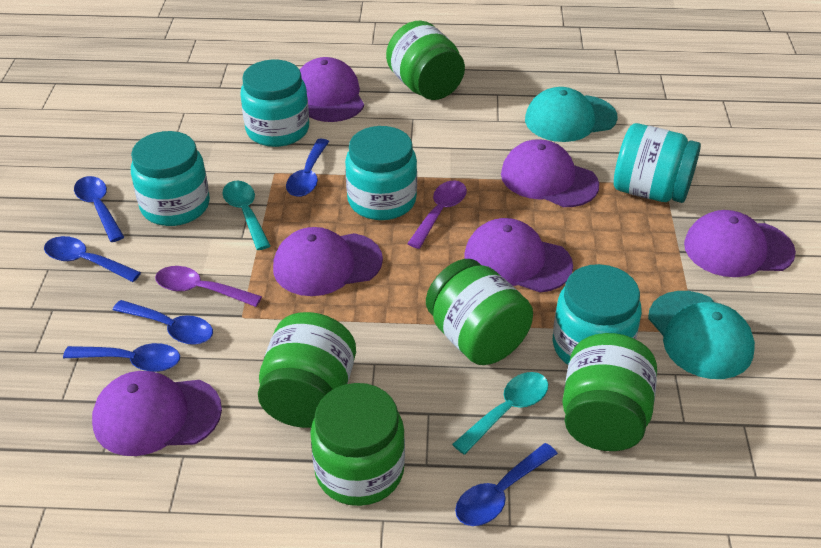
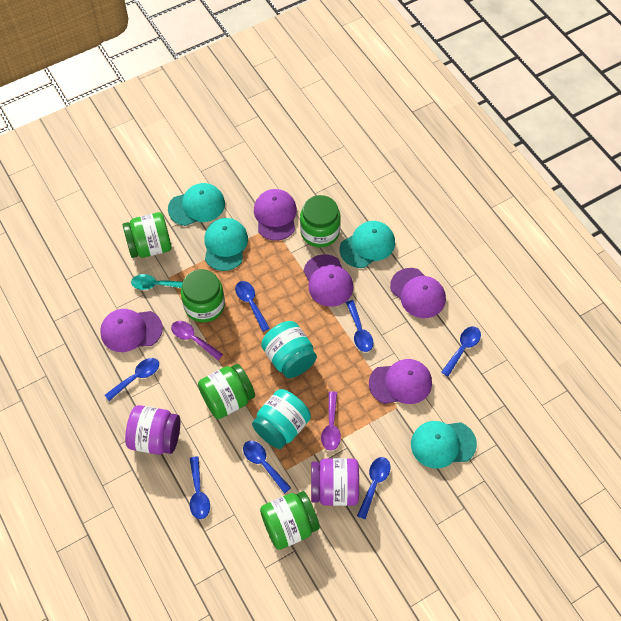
blue spoon: [44,236,141,282] [63,343,180,372] [74,176,124,242] [113,300,213,345] [286,139,329,197] [455,443,558,526] = 6 -> [105,358,159,401] [190,456,210,519] [235,281,270,332] [243,441,291,494] [346,300,373,352] [357,457,390,519] [441,327,481,376] = 7
purple cap: [92,371,222,456] [273,227,383,296] [300,57,364,122] [464,218,573,293] [501,139,599,207] [684,210,796,277] = 6 -> [100,309,163,352] [254,189,297,241] [304,254,353,307] [369,359,432,404] [390,268,446,318] = 5
purple jar: none = 0 -> [125,405,180,455] [311,458,359,506] = 2
turquoise cap: [525,87,618,142] [648,291,755,379] = 2 -> [168,183,225,226] [204,218,248,271] [339,221,395,268] [411,421,477,468] = 4
turquoise jar: [131,131,210,226] [241,60,309,147] [345,126,417,220] [553,264,642,365] [614,123,701,203] = 5 -> [252,389,311,449] [261,321,317,378] = 2
turquoise spoon: [222,181,271,250] [452,372,548,455] = 2 -> [131,274,183,290] = 1

